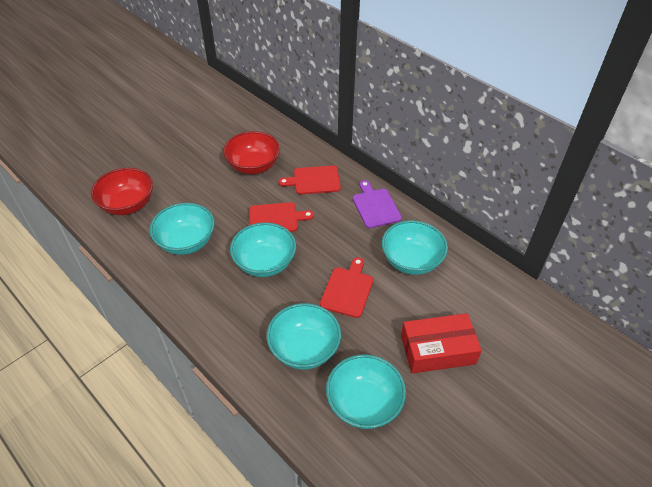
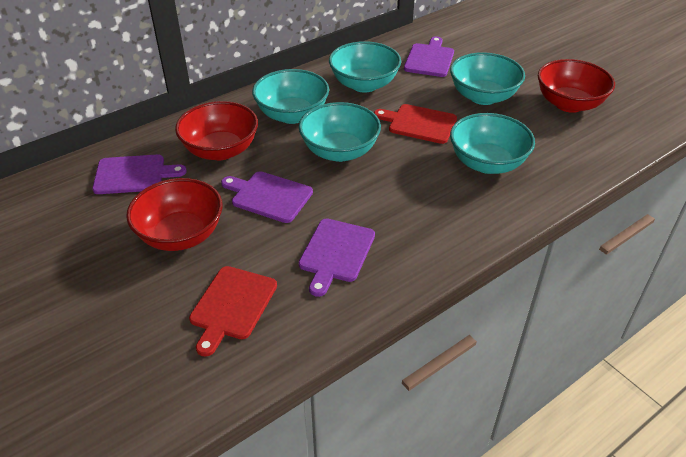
purple cutting board: [353,180,402,228] = 1 -> [92,154,187,194] [221,171,313,223] [299,218,375,297] [404,36,454,77] = 4
red bowl: [91,168,153,215] [223,131,280,174] = 2 -> [126,178,223,251] [175,101,258,160] [538,59,615,113] = 3
red box: [401,313,482,374] = 1 -> none = 0
red cutting board: [249,202,314,232] [279,166,341,194] [320,257,373,318] = 3 -> [189,266,277,357] [374,104,457,144] = 2

